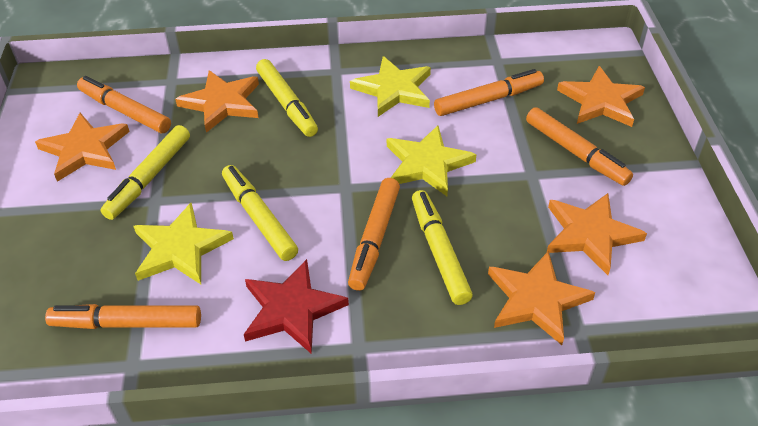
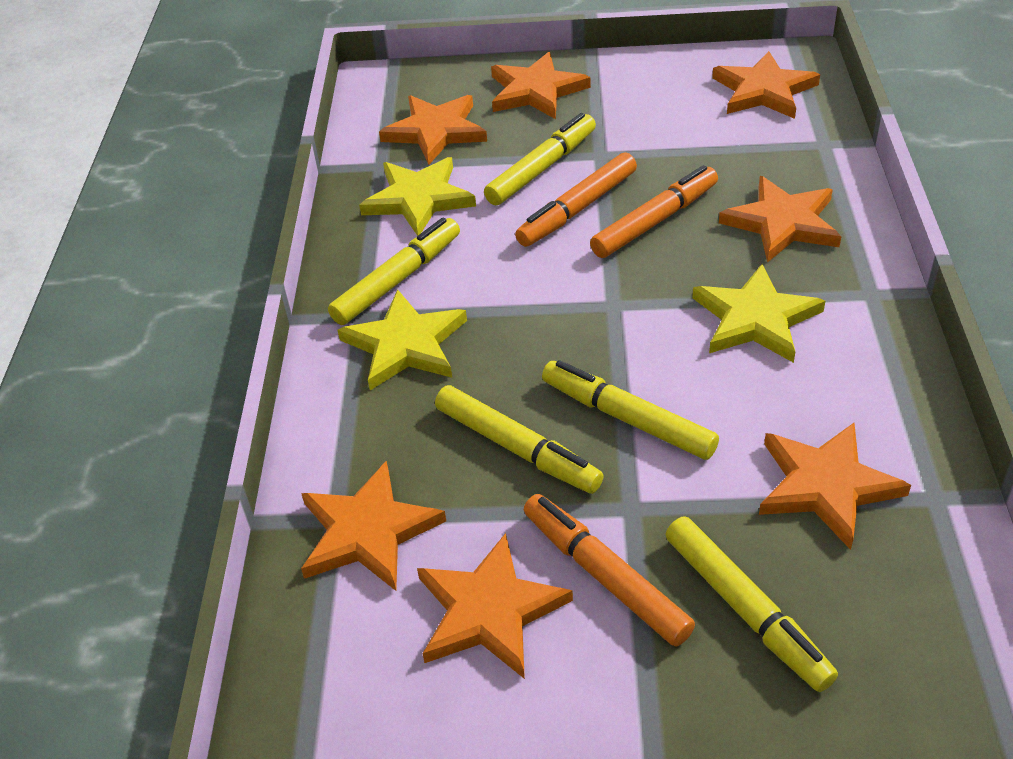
orange marker: [45,304,201,329] [77,76,171,133] [348,178,400,291] [434,69,544,116] [526,107,633,186] = 5 -> [515,152,637,247] [524,494,695,647] [590,165,718,258] = 3
orange star: [35,113,130,182] [175,70,259,133] [488,251,595,345] [547,193,647,275] [557,66,645,127] = 5 -> [301,461,446,591] [379,95,487,165] [417,533,573,679] [491,52,591,119] [712,51,820,119] [719,176,841,263] [759,423,911,550] = 7
red star: [244,259,349,354] = 1 -> none = 0
yellow marker: [101,125,190,220] [222,165,298,261] [256,59,318,137] [412,190,473,305] = 4 -> [328,218,460,325] [435,385,604,494] [484,113,596,205] [542,360,719,460] [665,516,838,692] = 5

